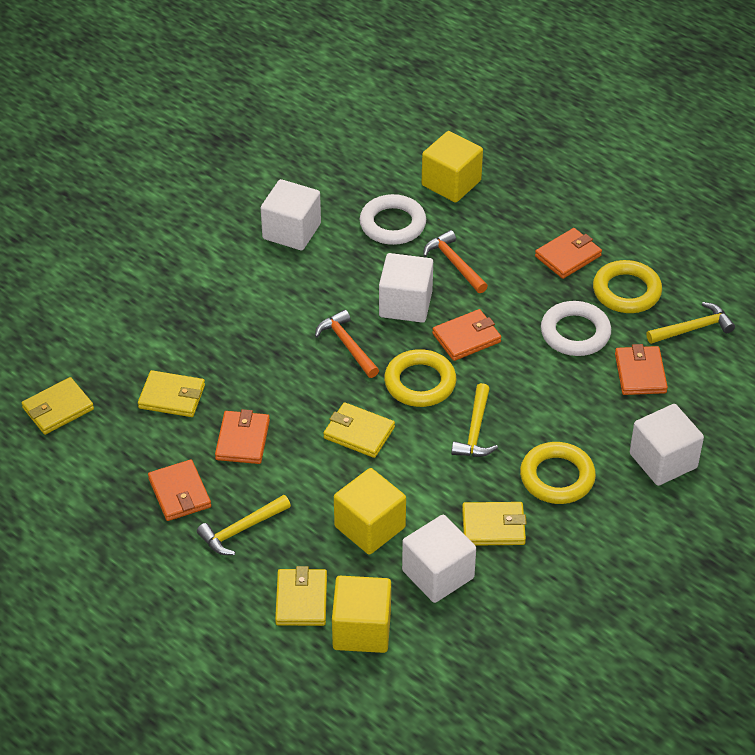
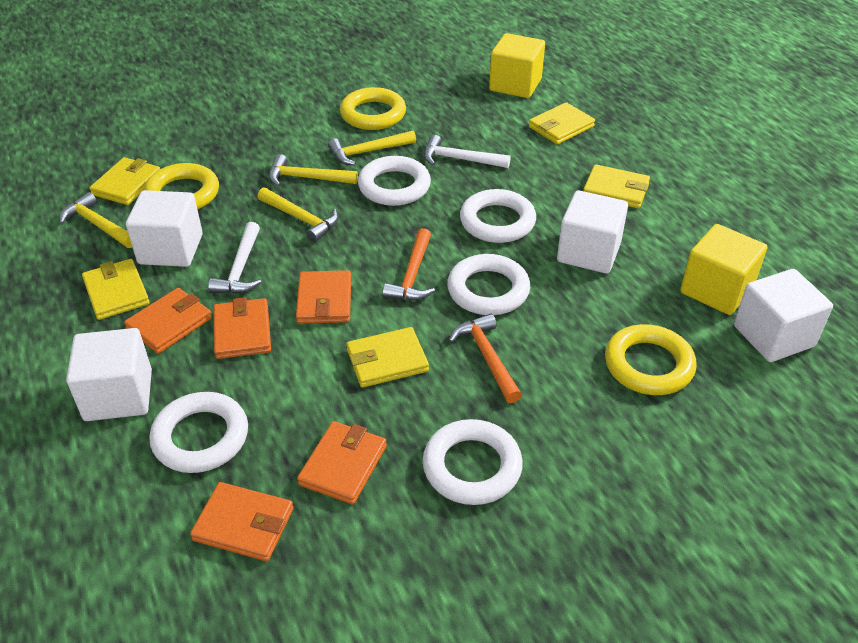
white hammer: none = 0 -> [208,222,261,294] [424,135,511,168] = 2
white ring: [360,194,426,245] [541,301,611,356] = 2 -> [149,392,248,473] [358,156,431,206] [423,419,523,505] [447,254,530,315] [460,189,536,243] = 5
yellow cube: [332,576,391,653] [334,468,406,555] [422,131,483,203] = 3 -> [489,33,545,98] [680,224,767,315] = 2
yellow hammer: [197,495,291,555] [451,383,498,457] [646,302,735,344] = 3 -> [60,192,132,248] [258,187,339,242] [269,154,358,186] [328,131,416,166] = 4

